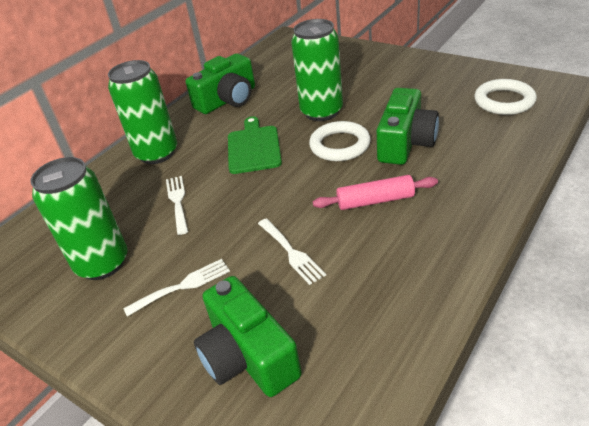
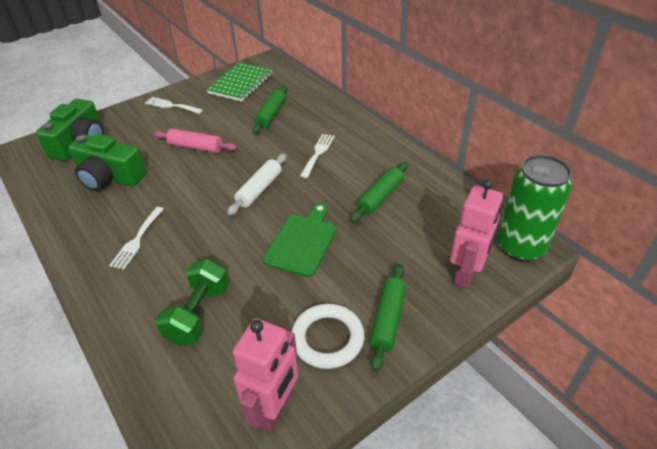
green camera: [185,53,255,114] [194,276,302,397] [376,88,439,165] = 3 -> [36,99,104,161] [68,134,146,191] = 2
green can: [30,157,127,280] [108,60,177,164] [291,19,343,121] = 3 -> [497,154,572,262] = 1
green dumbbell: none = 0 -> [155,259,229,346] = 1
green notebook: none = 0 -> [206,62,273,102] = 1
green rolling pin: none = 0 -> [252,85,287,134] [350,162,408,222] [369,264,406,371] = 3
pink robot: none = 0 -> [233,318,298,432] [450,179,503,289] = 2
white ring: [309,121,371,161] [474,79,537,115] = 2 -> [292,304,365,369] = 1
white rolling pin: none = 0 -> [227,154,287,216] = 1

